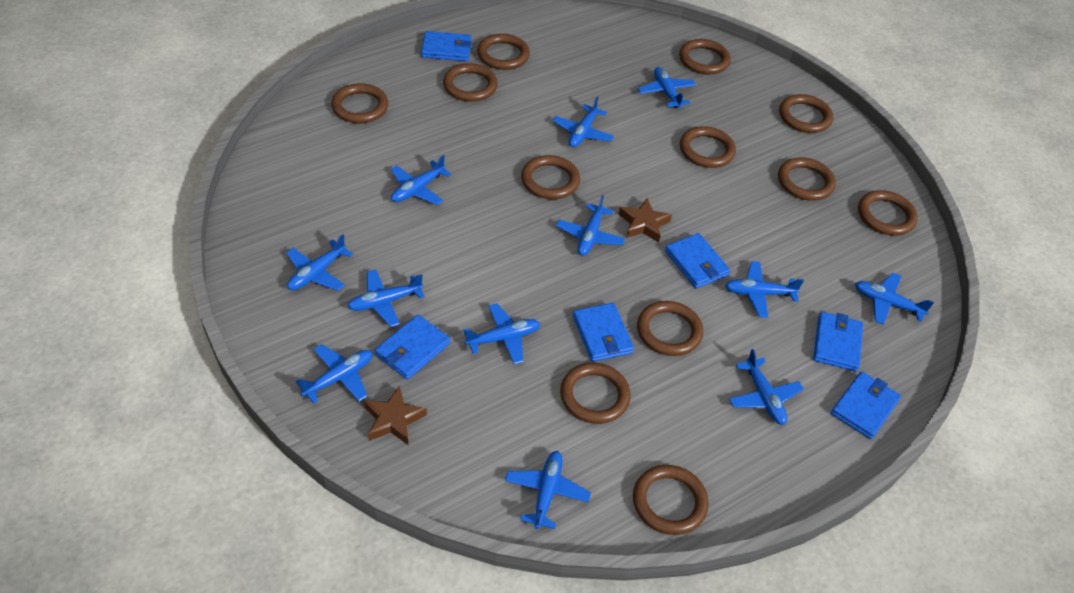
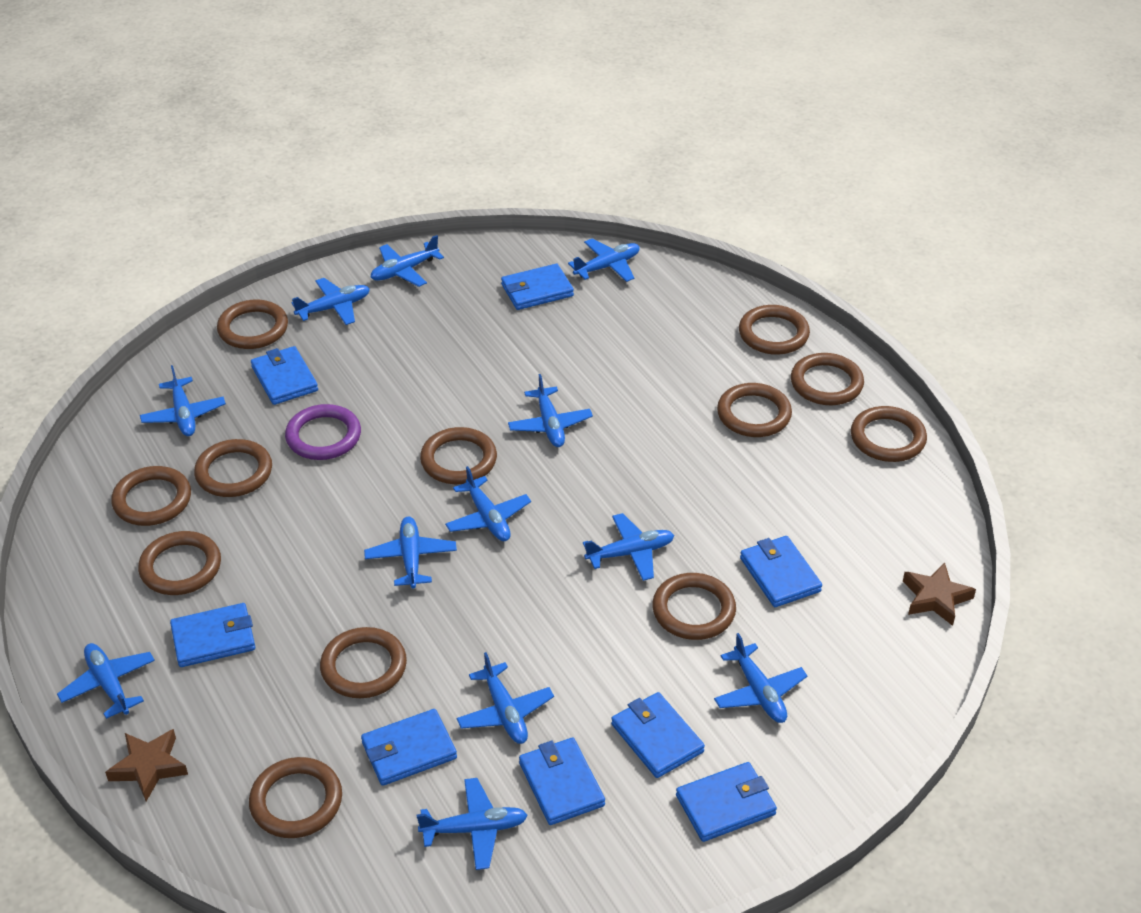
blue wallet: [375,315,450,379] [421,31,472,61] [573,303,634,362] [665,233,730,288] [813,312,863,372] [831,371,901,439] = 6 -> [170,603,255,667] [251,346,318,405] [361,709,457,786] [501,264,574,310] [519,737,605,825] [611,692,705,778] [676,762,777,842] [740,536,822,607] = 8
purple ring: none = 0 -> [285,404,361,460] = 1

